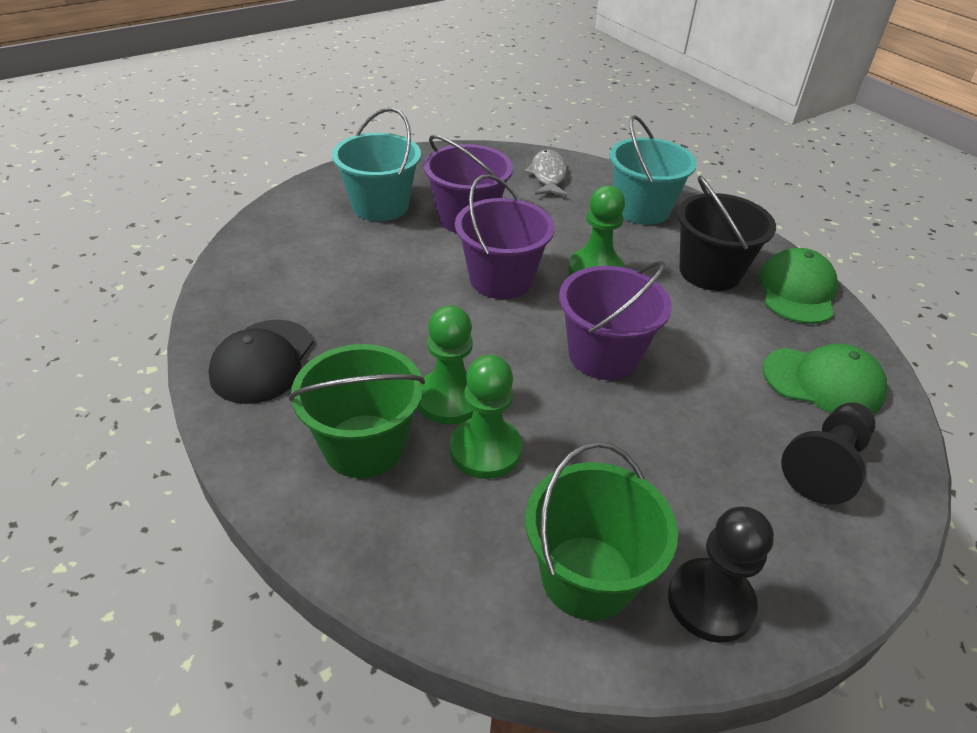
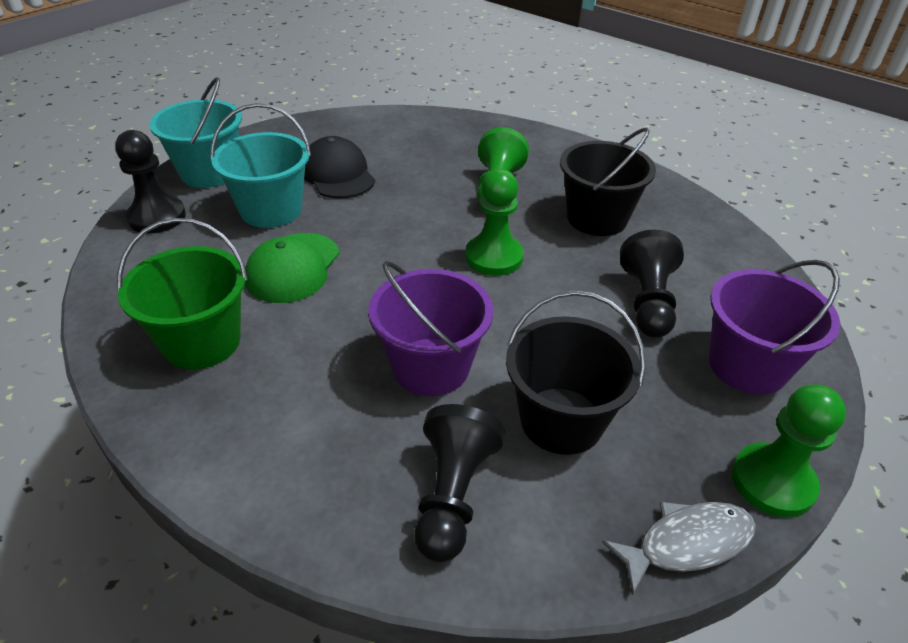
black bucket: [677,176,776,291] = 1 -> [506,291,646,455] [560,128,656,236] = 2
black pawn: [668,507,774,643] [781,402,875,505] = 2 -> [115,130,186,233] [414,404,505,563] [620,230,684,338] = 3
green bucket: [289,344,425,478] [525,442,678,621] = 2 -> [117,218,248,370] = 1
green cap: [759,248,838,324] [763,343,887,414] = 2 -> [245,233,339,303] = 1
purple bucket: [423,135,513,233] [455,174,555,299] [559,261,672,380] = 3 -> [368,261,493,396] [709,260,840,395] = 2

